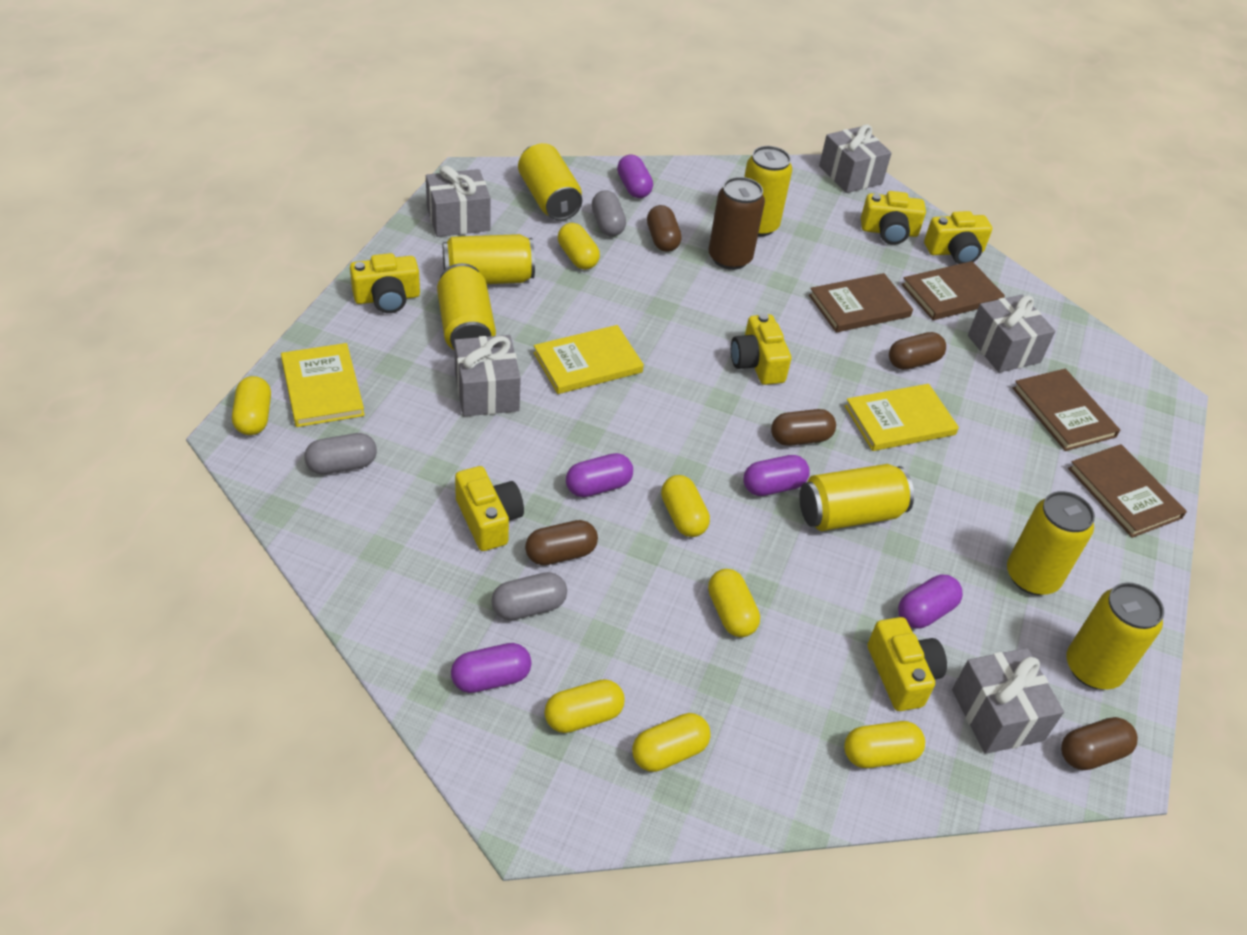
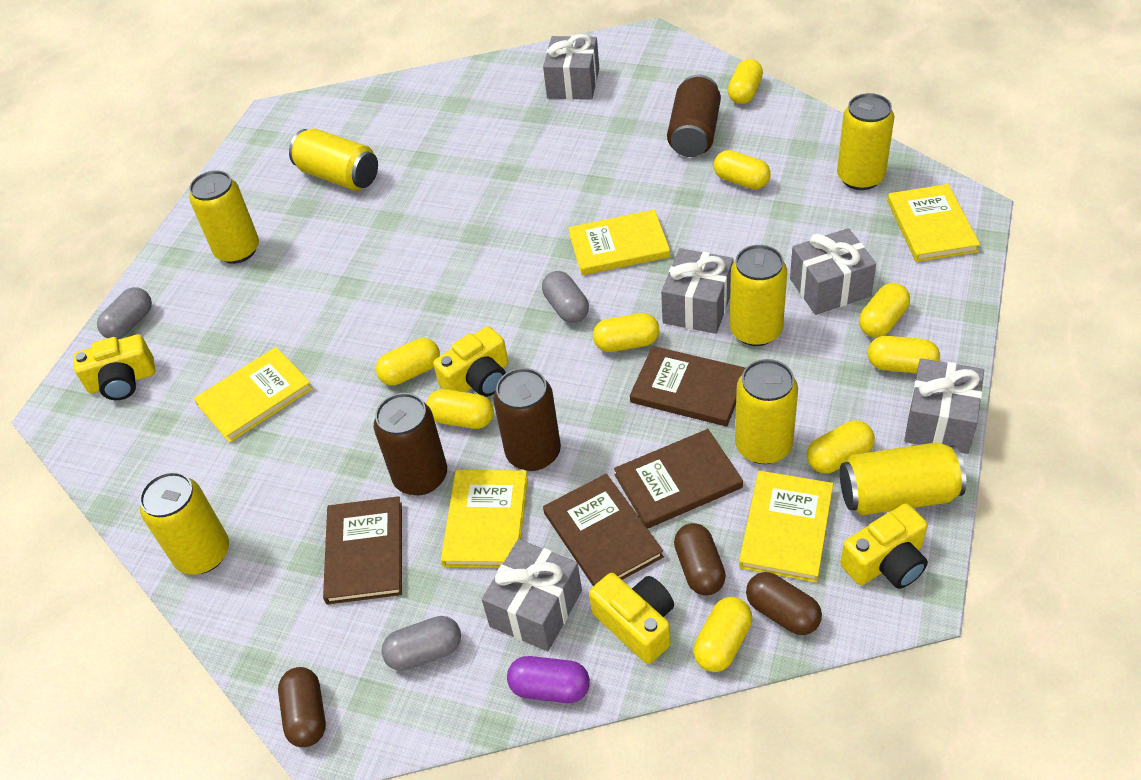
brown can: [709,177,765,270] = 1 -> [374,393,447,495] [493,368,561,471] [667,74,721,157] = 3
brown capsule: [525,520,598,565] [647,205,681,252] [771,409,836,446] [889,332,946,370] [1061,717,1138,770] = 5 -> [278,667,326,747] [674,523,726,596] [746,572,822,635] = 3
purple capsule: [451,643,532,693] [566,453,633,497] [617,155,653,198] [743,455,810,496] [898,575,963,628] = 5 -> [507,656,590,703] = 1
yellow book: [281,343,365,427] [533,325,644,394] [845,384,959,451] = 3 -> [194,347,313,443] [441,470,528,568] [568,210,670,275] [739,471,833,583] [887,184,980,262] = 5
yellow camera: [350,253,420,313] [455,466,524,551] [731,313,791,385] [861,191,926,245] [867,617,947,711] [924,211,992,264] = 6 -> [73,334,155,400] [433,326,508,397] [589,573,674,664] [840,503,928,589] = 4
yellow capsule: [232,376,271,435] [544,679,625,733] [558,223,600,270] [632,713,711,772] [661,475,710,537] [708,569,760,637] [844,721,925,768] = 7 -> [376,338,440,385] [426,389,494,429] [593,313,659,352] [693,597,752,672] [714,150,771,190] [728,59,763,104] [807,421,875,474] [859,283,910,338] [868,336,940,373] = 9

